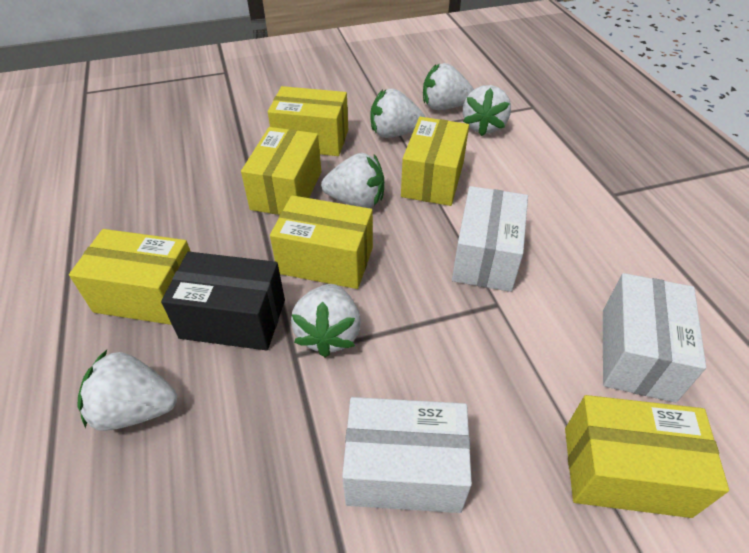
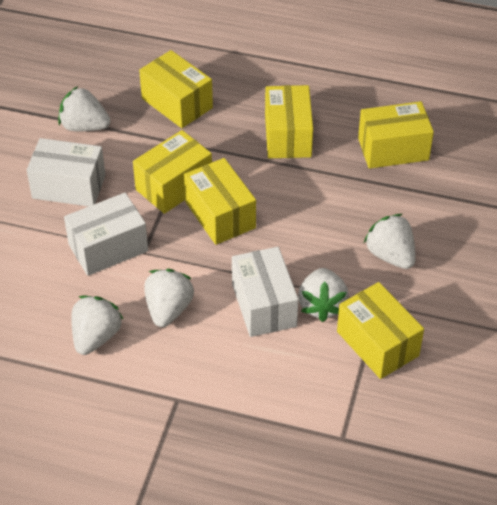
black box: [161,252,285,350] = 1 -> none = 0
white strawberry: [78,350,177,431] [291,284,361,358] [321,153,384,208] [371,88,425,138] [423,63,474,110] [463,85,511,136] = 6 -> [58,86,111,131] [71,296,123,355] [144,269,194,327] [298,268,349,322] [364,214,416,269] = 5

